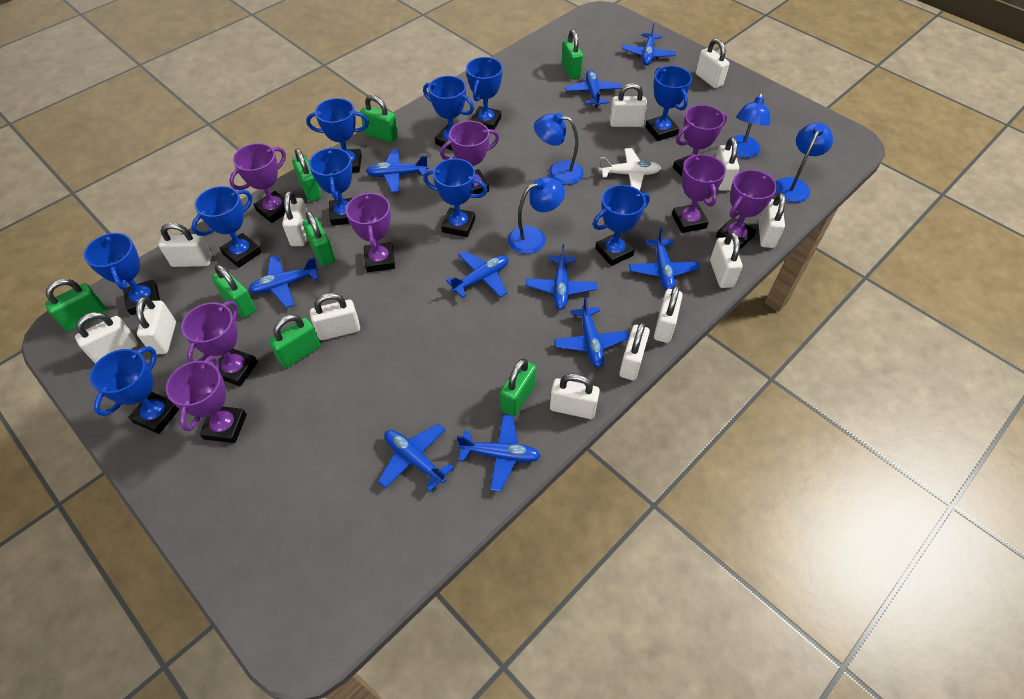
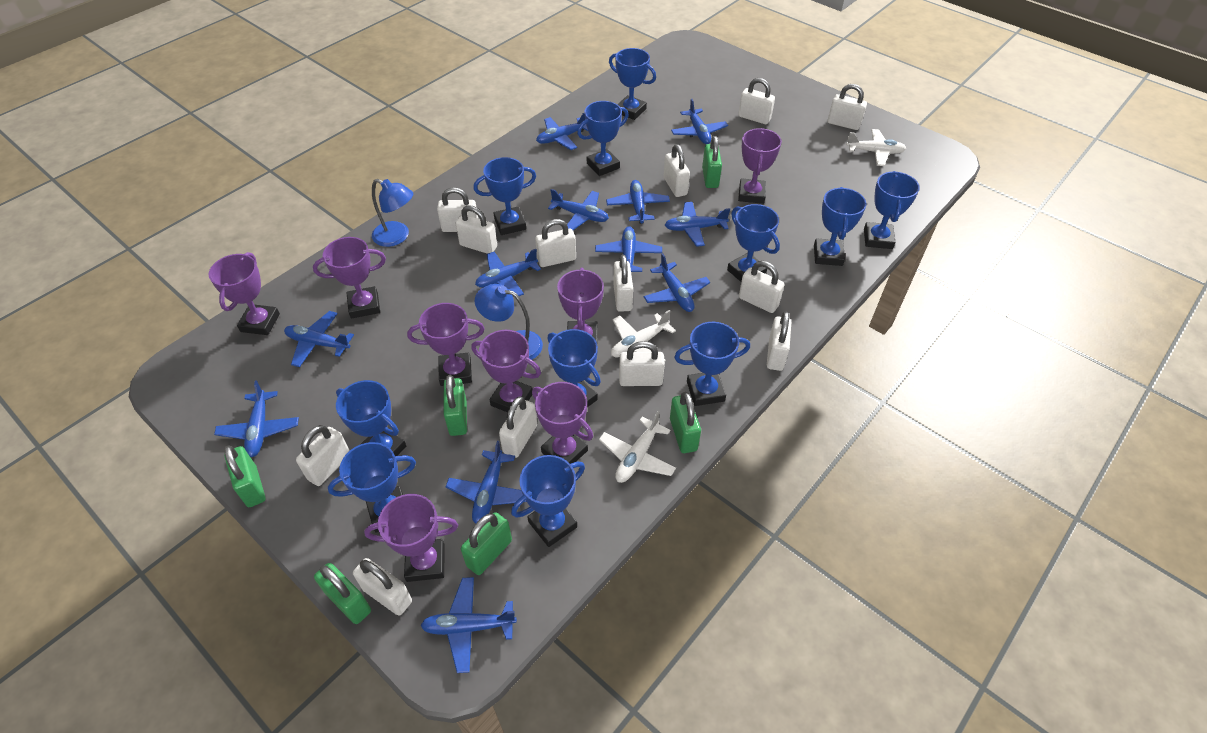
blue lamp: [508,177,565,254] [534,113,584,185] [726,92,771,158] [775,122,833,202] = 4 -> [372,179,413,247] [475,284,543,360] = 2
blue plane: [248,255,319,308] [366,149,429,192] [378,424,454,491] [446,251,508,298] [457,414,541,492] [526,244,597,310] [554,297,629,368] [565,70,622,108] [622,23,676,65] [629,228,700,290] = 10 -> [214,380,299,457] [284,311,354,367] [420,577,517,673] [446,441,526,524] [475,249,541,296] [536,113,588,150] [548,189,609,230] [595,226,662,272] [606,180,670,224] [644,253,710,312] [665,202,730,247] [671,99,728,144] = 12
blue trophy: [84,232,160,315] [90,347,179,434] [191,186,262,268] [306,98,369,173] [309,147,353,226] [423,76,474,151] [423,158,487,237] [466,57,503,130] [593,185,650,266] [645,66,692,141] = 10 -> [328,442,416,533] [336,380,406,456] [473,157,536,235] [511,455,585,547] [548,329,601,407] [577,101,629,176] [609,48,656,120] [674,322,750,406] [727,204,780,282] [814,187,866,266] [864,171,920,249] = 11
green padlock: [45,279,107,332] [212,265,256,318] [268,314,321,368] [292,148,322,202] [302,211,335,266] [360,95,398,143] [500,359,536,417] [562,29,583,79] = 8 -> [224,445,266,507] [314,563,371,624] [444,375,467,436] [461,512,512,575] [670,392,701,453] [702,136,722,188] = 6
white plane: [599,148,661,190] = 1 -> [599,411,676,483] [611,310,676,361] [846,129,906,166] = 3

